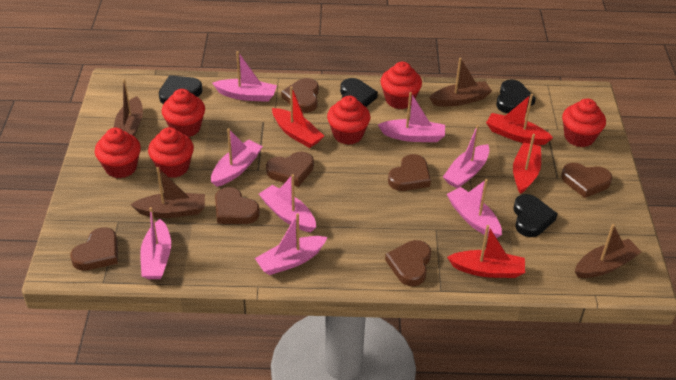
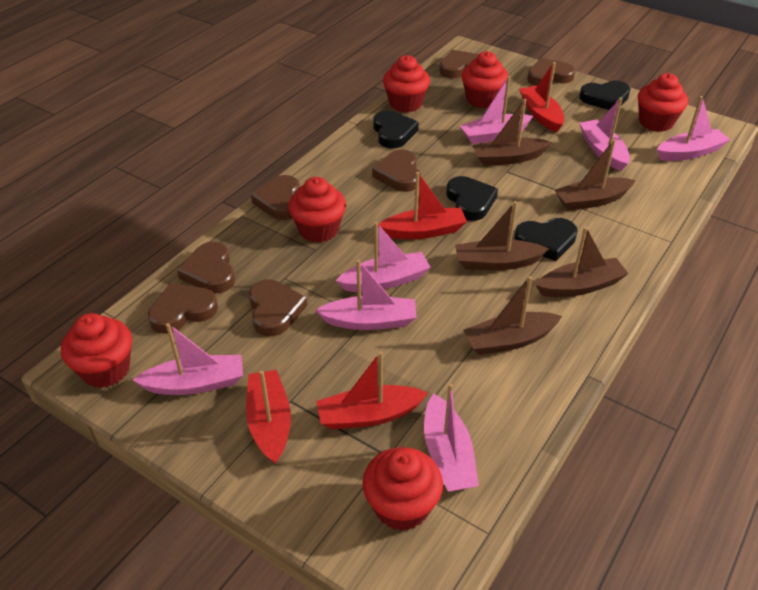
brown boat: [114,79,143,136] [130,167,205,218] [429,58,492,106] [575,224,642,278] = 4 -> [455,201,549,270] [463,276,562,355] [472,99,551,166] [536,227,629,297] [555,139,636,211] = 5
pink boat: [140,207,171,279] [211,128,263,187] [212,51,277,102] [255,213,328,275] [259,174,316,232] [378,92,445,142] [443,125,489,189] [447,179,502,238] = 8 -> [133,323,243,395] [315,259,417,330] [336,222,431,292] [424,383,479,492] [460,76,533,144] [579,97,630,171] [657,96,730,161] = 7

